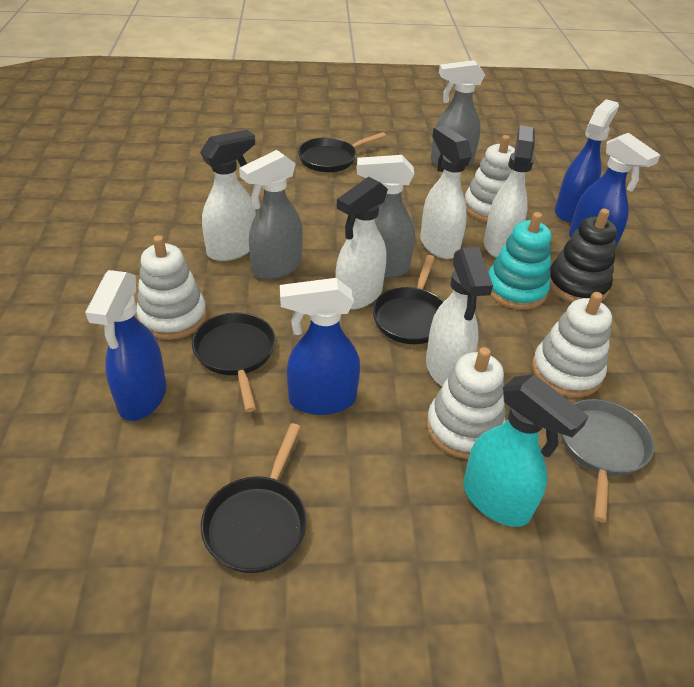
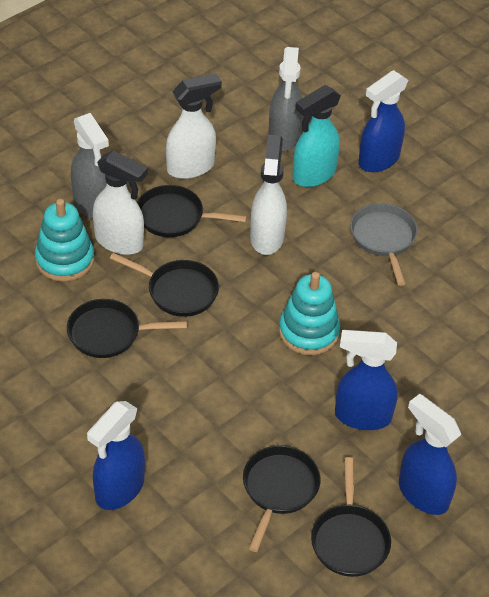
black pan: [192,312,276,412] [201,423,307,573] [298,132,386,172] [372,255,444,344] = 4 -> [67,299,187,358] [110,253,219,317] [137,185,247,237] [243,445,321,552] [311,457,391,577] = 5
black stacking toy: [550,208,617,302] = 1 -> none = 0
grey spray bottle: [239,150,303,279] [357,155,415,278] [431,60,485,167] = 3 -> [71,113,109,219] [269,47,303,151] = 2
turquoise stacking toy: [488,212,551,310] = 1 -> [35,199,94,282] [279,272,340,355] = 2
white spray bottle: [200,130,256,261] [335,177,388,310] [420,126,472,259] [426,247,493,386] [484,126,535,258] = 5 -> [93,150,148,255] [166,74,222,179] [250,135,287,255] = 3
white stacking toy: [136,235,207,340] [426,347,506,459] [465,135,515,222] [532,292,612,397] = 4 -> none = 0

